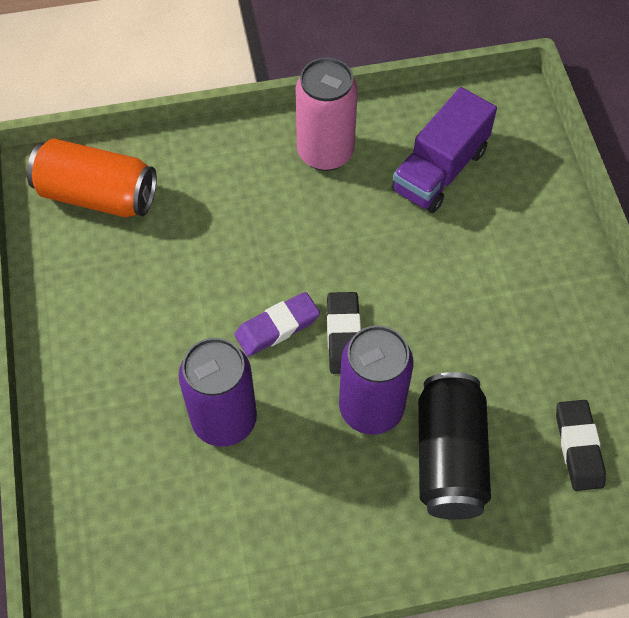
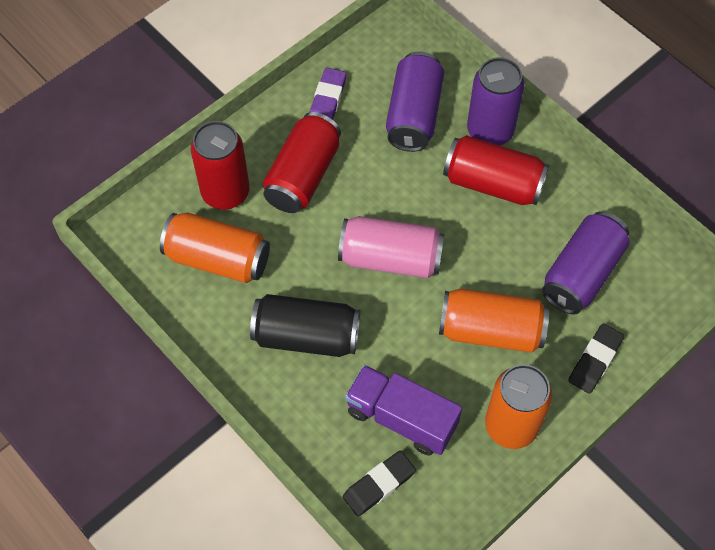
orange can: [27,139,157,218] = 1 -> [160,213,270,283] [439,288,549,353] [485,364,552,449] = 3
purple can: [179,338,257,447] [339,325,414,435] = 2 -> [386,52,444,152] [467,57,525,145] [542,211,630,314] = 3
red can: none = 0 -> [191,121,250,209] [263,112,341,213] [443,135,549,205] = 3

